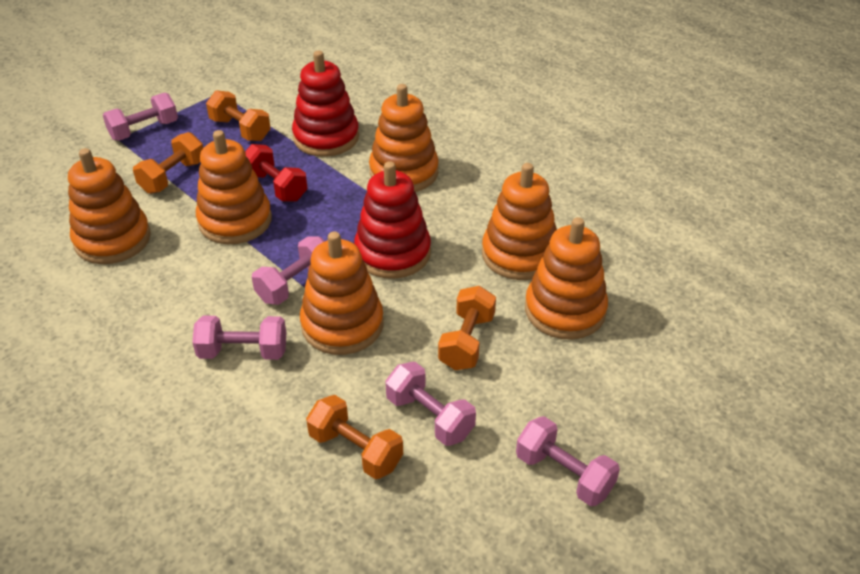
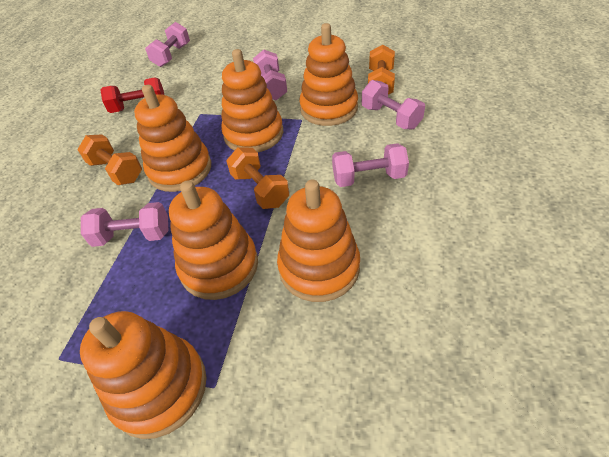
orange dumbbell: [133,132,203,194] [206,90,271,141] [306,395,403,479] [438,286,496,370] = 4 -> [77,134,142,185] [227,147,289,209] [368,45,395,95] = 3
red stacking toy: [292,51,359,157] [354,161,431,279] = 2 -> none = 0

